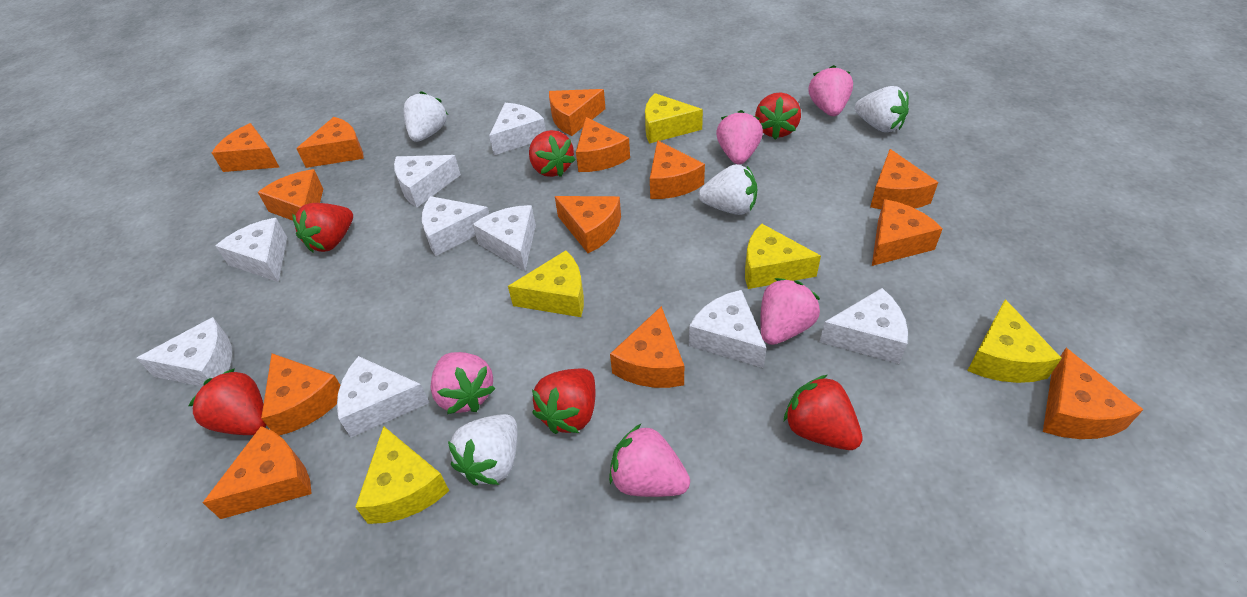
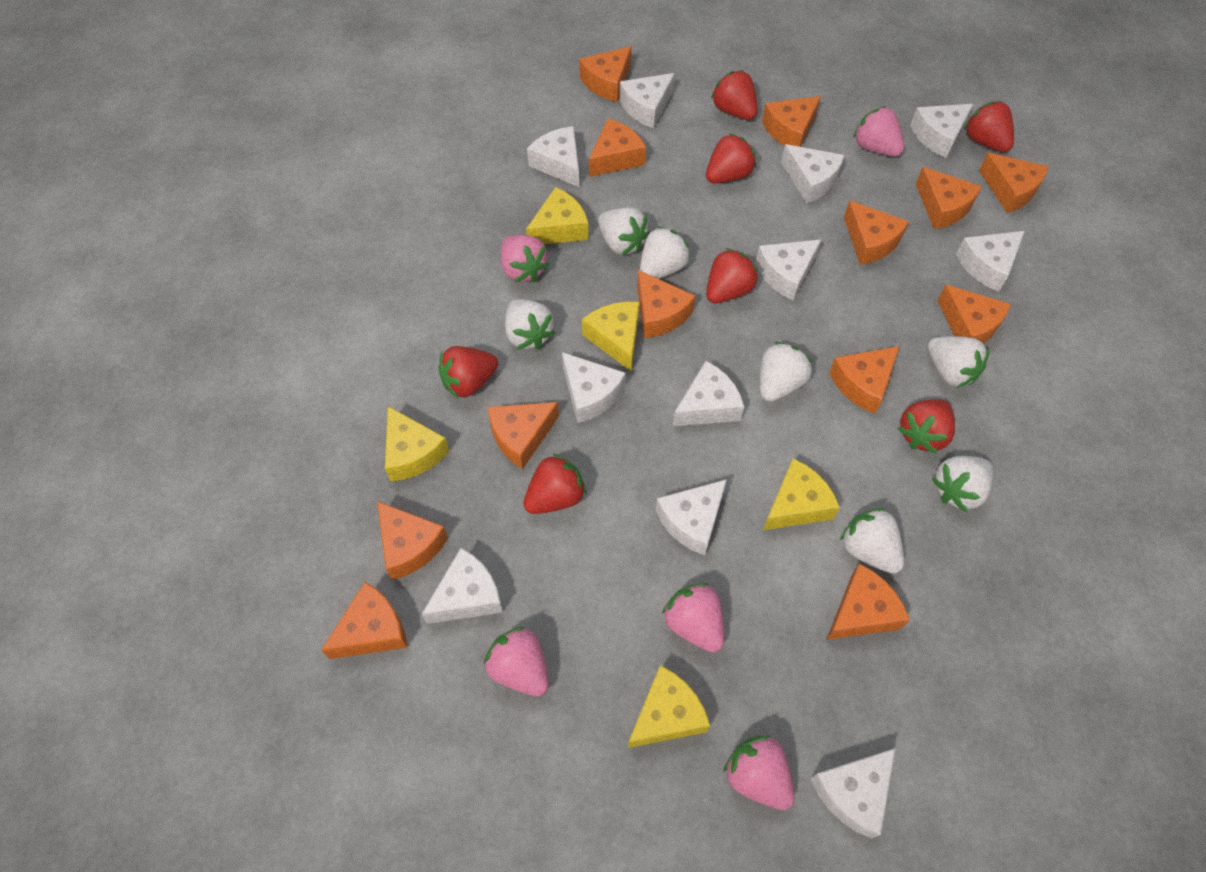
red strawberry: [188,368,266,435] [293,203,353,252] [529,130,575,177] [532,368,595,434] [755,92,801,139] [784,375,863,450] = 6 -> [438,346,498,398] [523,453,586,514] [706,133,756,183] [706,248,758,304] [711,70,758,120] [898,399,955,454] [964,101,1014,152] = 7
white cheese: [136,317,232,387] [216,218,287,282] [337,356,429,437] [394,155,461,207] [422,196,489,256] [473,205,536,271] [489,103,546,155] [689,290,767,368] [820,288,908,364] = 9 -> [422,548,503,624] [527,126,579,187] [562,352,626,423] [620,73,675,128] [656,479,727,555] [673,361,744,426] [756,239,821,300] [781,144,844,203] [811,748,895,839] [910,104,973,158] [956,231,1025,292] = 11
white strawberry: [404,91,448,142] [448,414,517,485] [699,164,757,215] [855,86,909,132] = 4 -> [505,299,555,350] [598,207,650,255] [640,226,691,279] [760,342,813,402] [840,508,904,574] [928,336,989,388] [932,456,993,512] = 7

